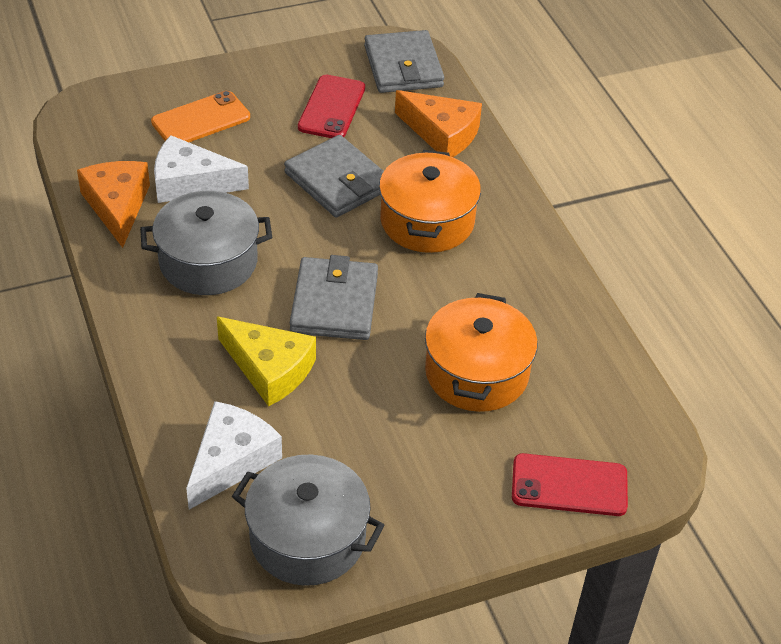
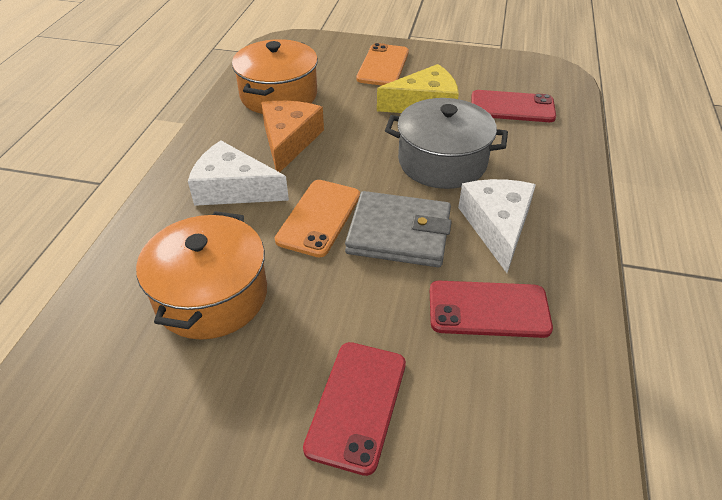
grey pot: [140,191,272,295] [232,454,385,586] = 2 -> [385,98,508,189] = 1
grey wallet: [284,135,384,218] [290,255,378,340] [364,30,444,93] = 3 -> [345,191,452,267] = 1
orange cheese: [77,161,150,248] [395,90,482,157] = 2 -> [261,101,324,172] = 1
orange phone: [151,91,250,142] = 1 -> [275,180,360,257] [356,43,409,86] = 2
red phone: [298,75,365,138] [512,453,628,516] = 2 -> [303,342,406,476] [430,281,553,338] [471,90,556,122] = 3

